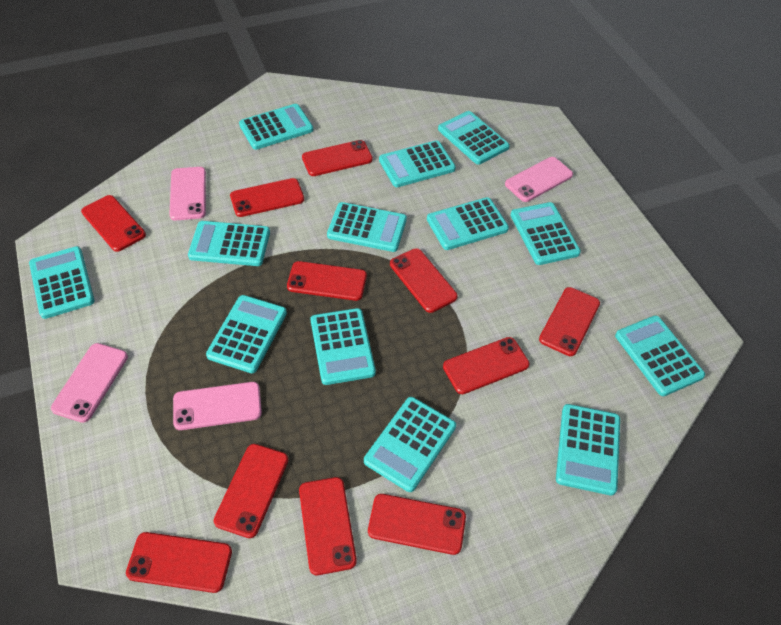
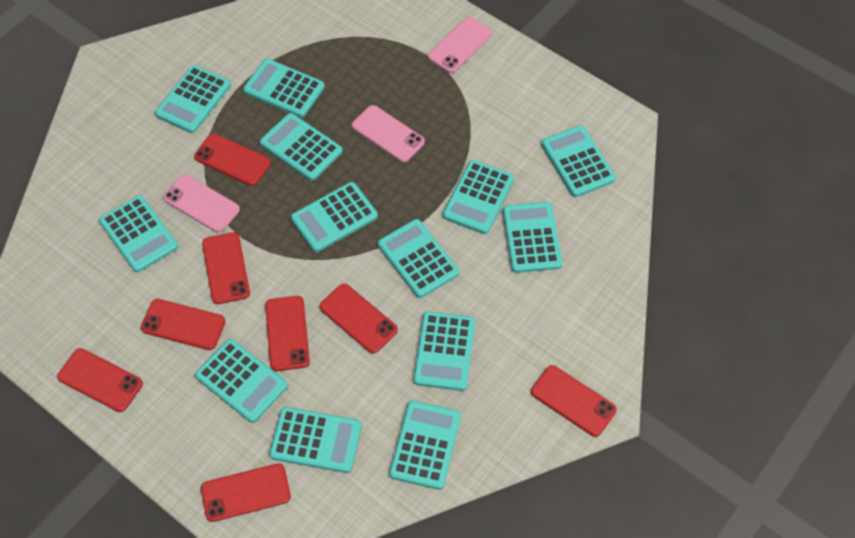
pink phone: [51,343,128,423] [169,167,206,221] [173,382,262,430] [505,157,573,202] = 4 -> [163,175,240,233] [352,105,425,162] [428,17,493,73] = 3
red phone: [81,195,146,252] [126,532,232,593] [214,444,288,538] [230,178,304,217] [287,261,367,301] [299,477,357,575] [302,140,373,176] [368,494,466,555] [390,248,458,313] [443,337,529,394] [539,287,600,356] = 11 -> [57,348,143,412] [141,299,226,350] [194,133,271,186] [201,463,291,522] [202,232,250,304] [265,296,310,371] [320,284,398,354] [531,365,617,437] = 8

